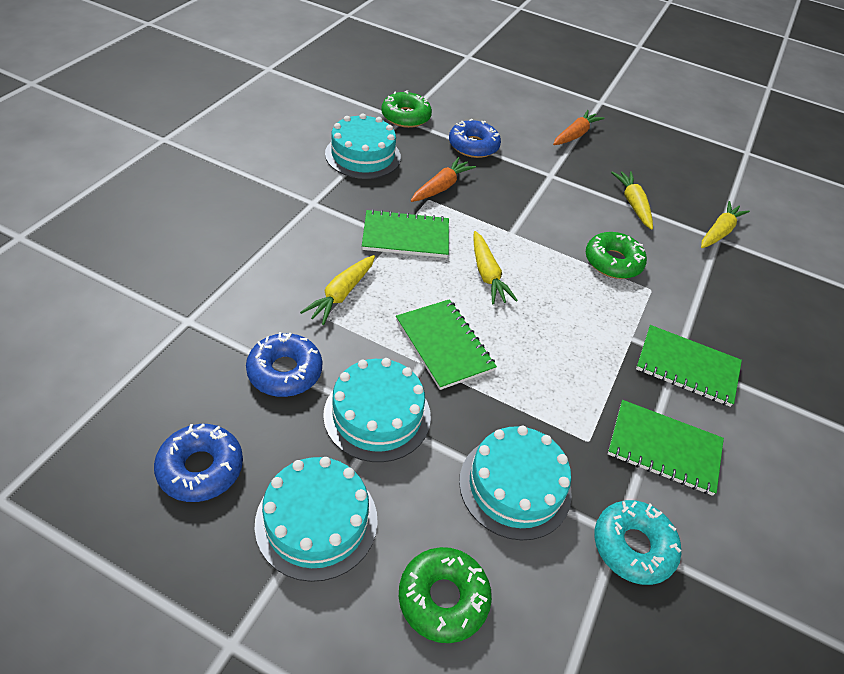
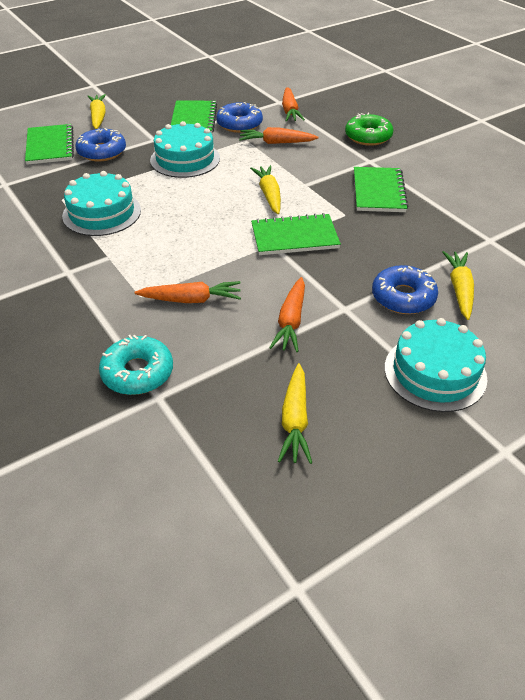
green donut: [381,90,432,128] [399,547,492,643] [586,232,647,279] = 3 -> [345,113,393,146] = 1
orange carrot: [411,157,476,202] [553,110,604,145] = 2 -> [134,281,241,303] [239,127,319,144] [269,277,305,352] [282,87,305,121] = 4
turquoise cake: [255,457,378,582] [323,358,431,462] [325,113,401,179] [459,426,572,540] = 4 -> [62,171,141,236] [150,121,220,178] [385,318,488,412] = 3

